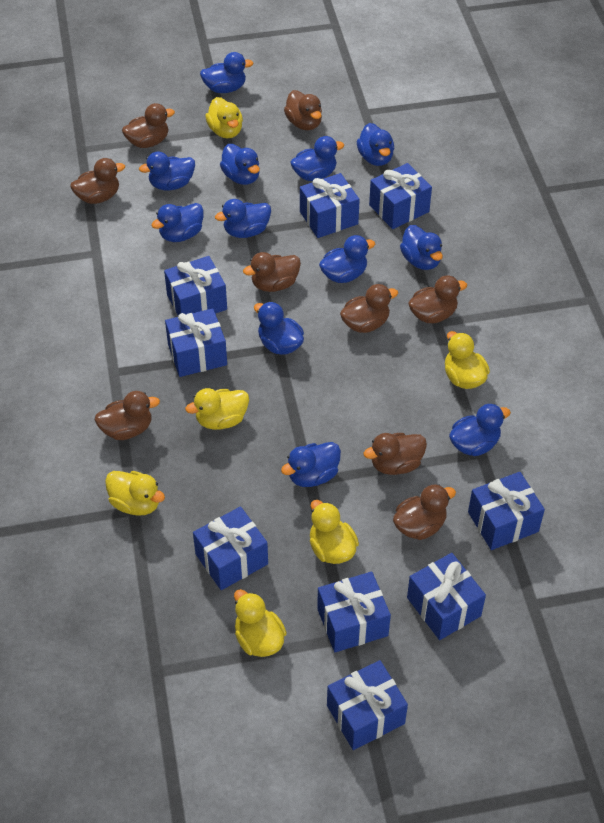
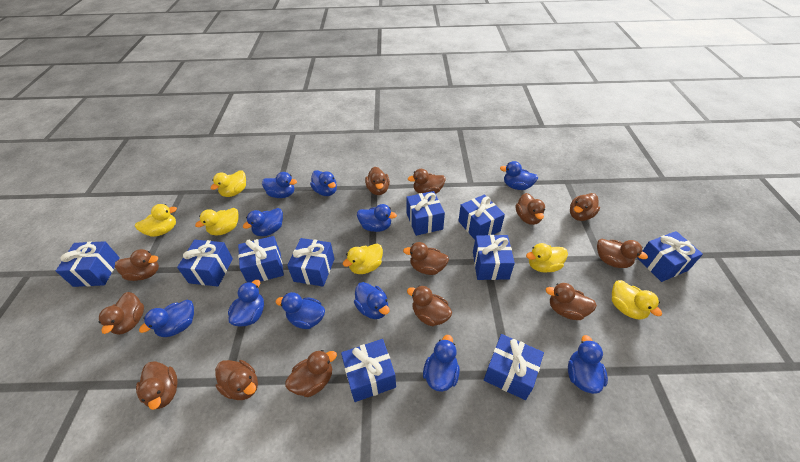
blue duck: [139,151,195,190] [152,203,204,242] [200,52,253,93] [215,199,271,238] [220,144,260,185] [254,302,304,355] [281,442,341,487] [291,136,344,181] [319,235,375,283] [357,123,394,166] [400,225,443,270] [449,404,511,456] = 12 -> [139,300,194,337] [228,280,264,326] [243,208,283,236] [262,172,297,198] [276,292,325,329] [310,170,337,196] [354,282,389,319] [357,204,397,232] [423,335,460,392] [500,161,538,190] [568,335,608,394] = 11
blue gift: [164,256,227,316] [165,308,227,377] [193,506,268,590] [300,173,360,238] [317,572,391,652] [327,660,408,750] [369,163,432,229] [407,553,486,640] [468,472,545,550] = 9 -> [56,241,120,287] [177,240,233,286] [238,236,284,283] [287,238,334,287] [341,339,396,402] [406,191,445,236] [459,194,505,240] [473,235,515,280] [484,334,544,400] [637,231,703,282] = 10
brown duck: [70,158,125,204] [95,391,160,440] [122,103,175,148] [243,252,301,292] [284,90,322,130] [340,284,398,333] [364,433,427,475] [393,484,456,540] [408,275,467,323] = 9 -> [99,292,144,335] [115,249,159,281] [136,361,178,410] [215,360,258,400] [285,350,337,397] [365,167,390,195] [403,242,449,275] [407,285,452,326] [408,169,445,194] [516,193,545,225] [545,283,597,320] [570,193,600,221] [597,239,648,268] = 13

